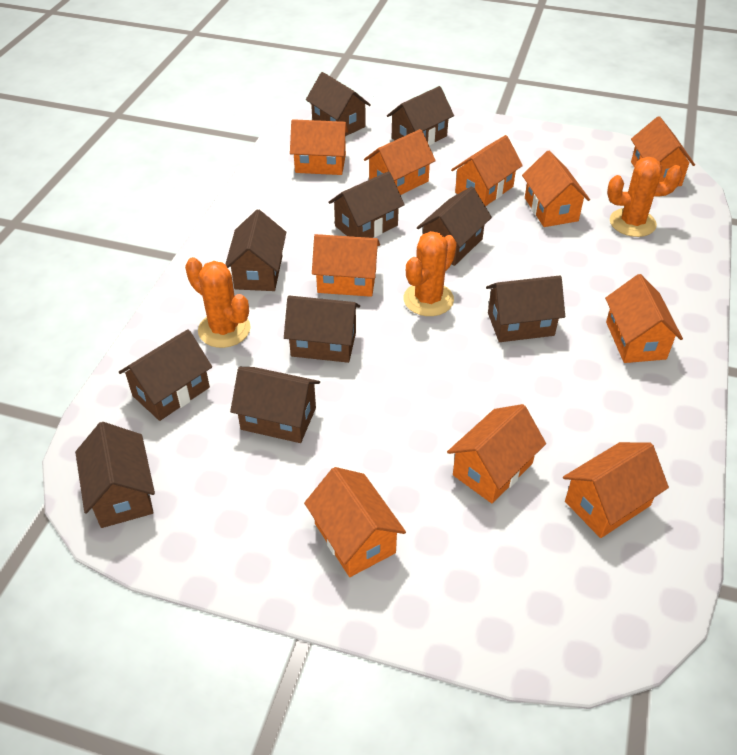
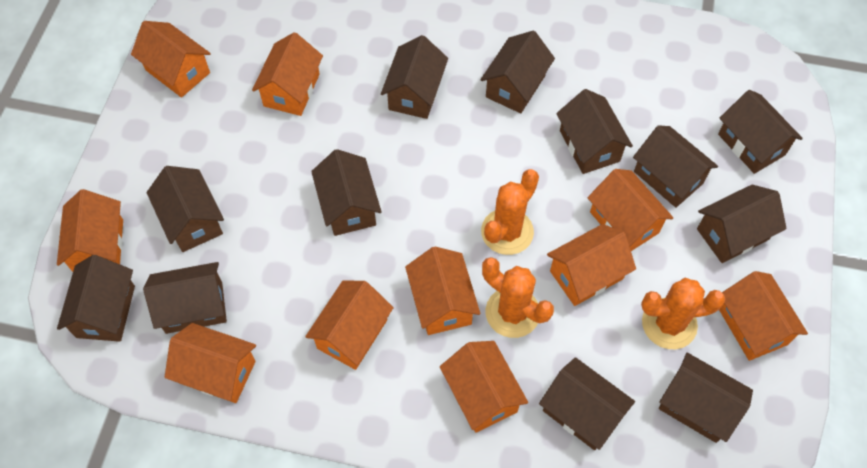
brown house: [75,422,155,528] [119,329,212,421] [225,209,286,291] [230,367,320,443] [284,296,360,363] [306,72,371,136] [328,171,405,238] [387,86,454,146] [417,187,492,266] [486,276,565,342] = 10 -> [57,255,135,342] [143,262,227,334] [147,166,224,252] [311,149,382,236] [381,35,448,119] [481,31,555,113] [539,357,635,450] [556,89,633,174] [633,125,718,208] [659,353,753,443] [697,184,786,263] [718,90,803,174] = 12

